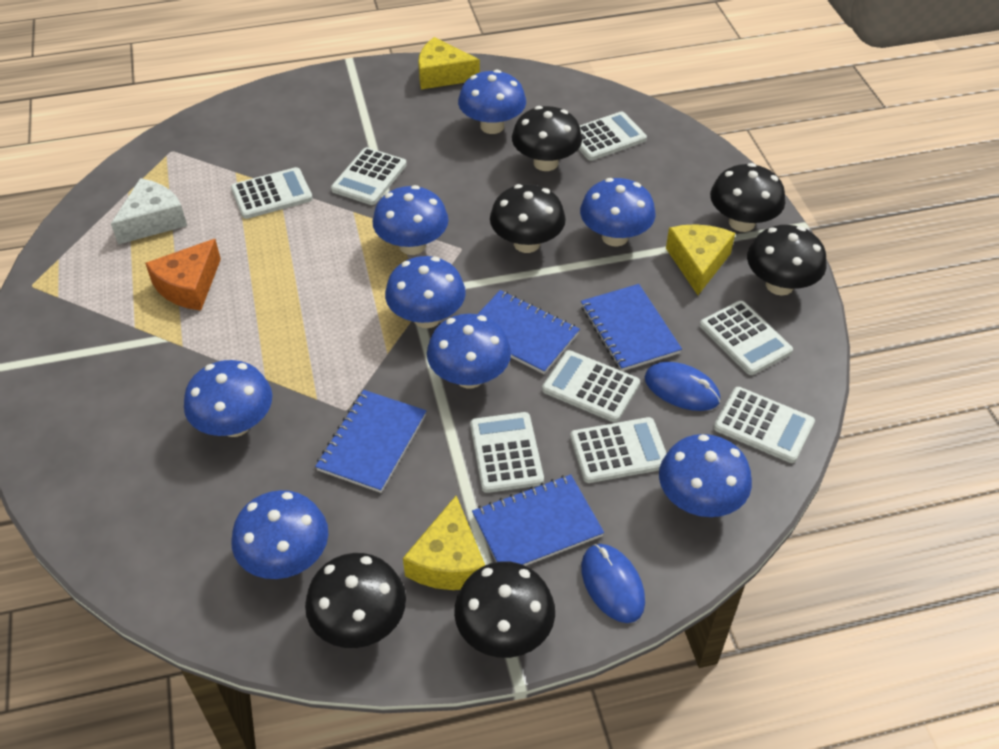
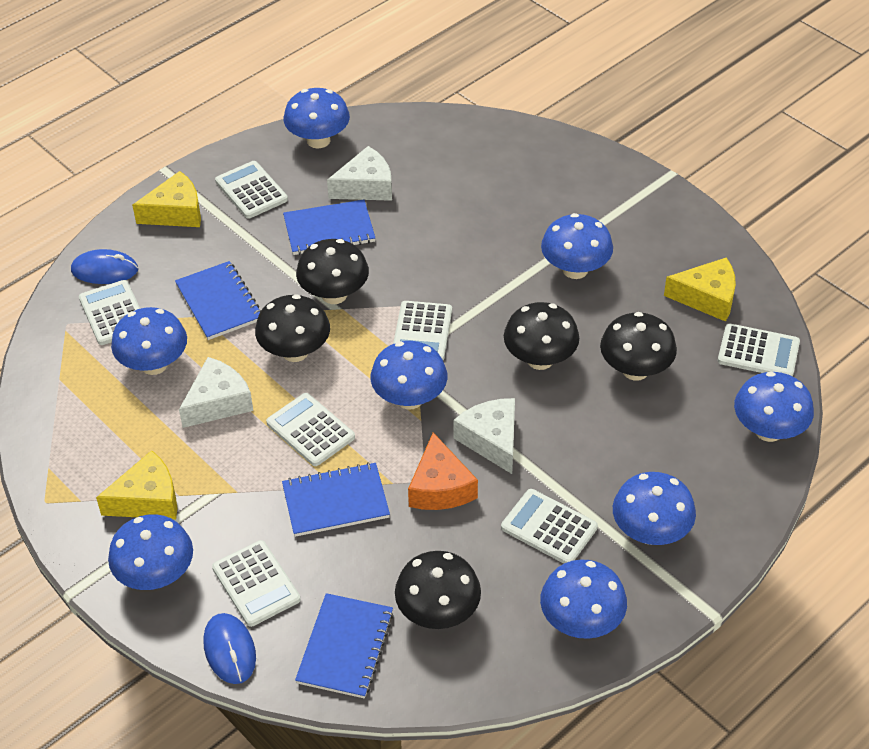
black mushroom: [305,553,406,648] [454,561,555,658] [490,184,566,253] [512,106,582,171] [710,163,785,232] [747,225,826,296] = 6 -> [255,294,330,362] [296,239,369,304] [395,551,481,629] [504,302,579,370] [600,312,677,381] = 5
white calculator: [231,167,313,219] [331,147,407,205] [470,412,544,493] [542,350,640,422] [570,417,667,483] [579,111,647,161] [700,301,793,375] [714,387,815,463] = 8 -> [79,280,140,345] [212,540,300,627] [215,161,288,218] [266,393,355,466] [393,301,452,360] [501,489,598,564] [718,323,800,377] = 7
white cheese: [111,178,187,244] = 1 -> [179,357,253,428] [327,146,392,201] [454,398,515,474] = 3

